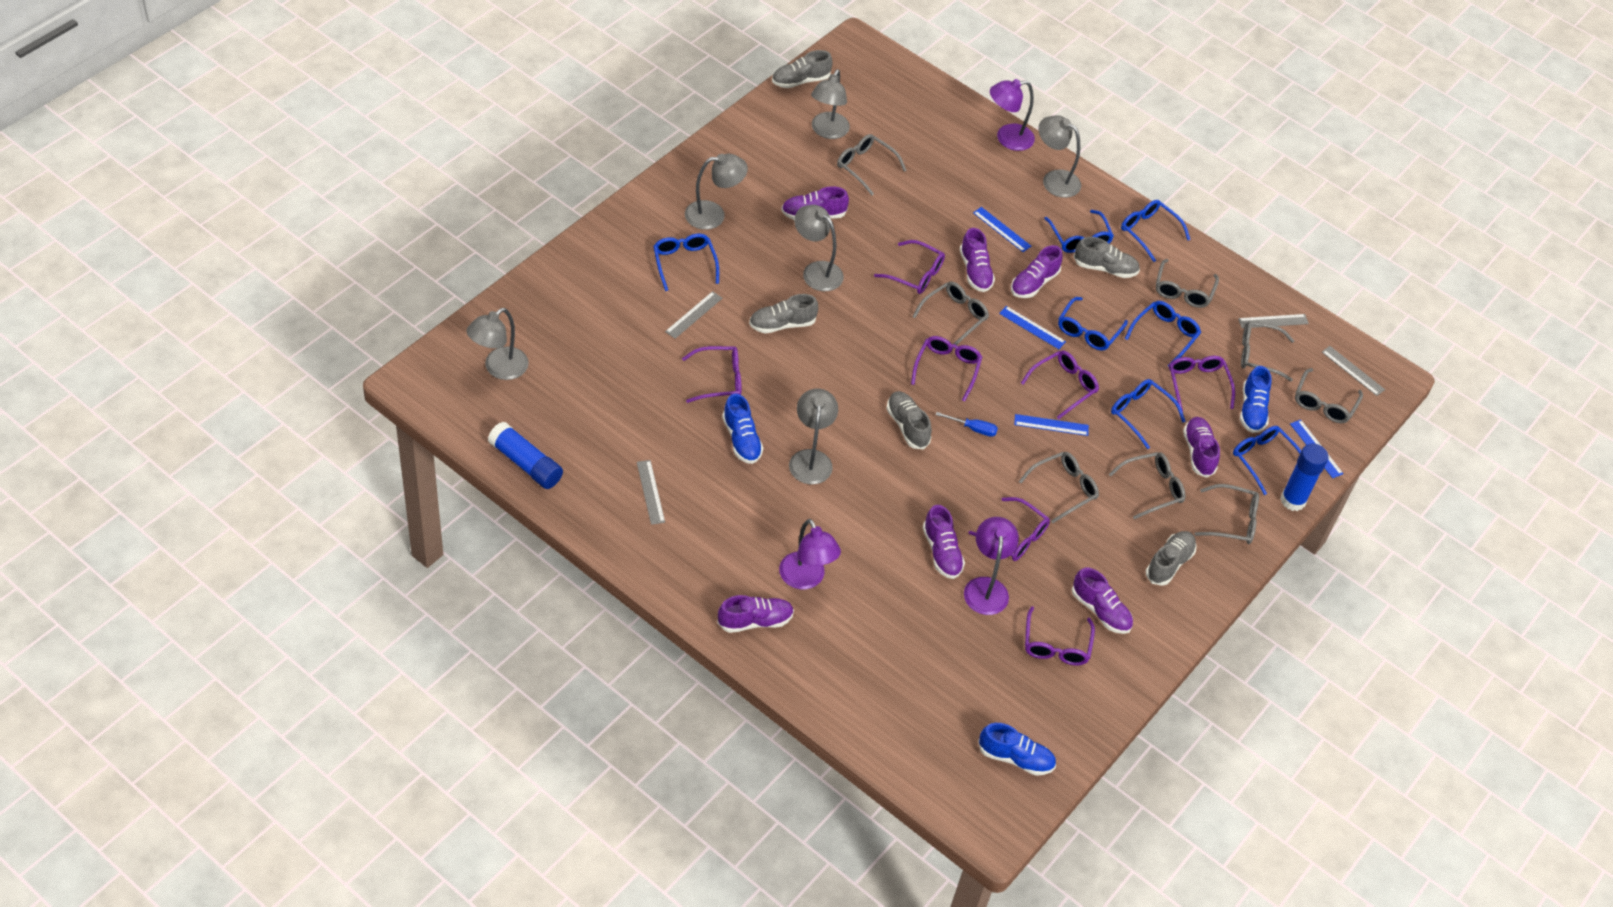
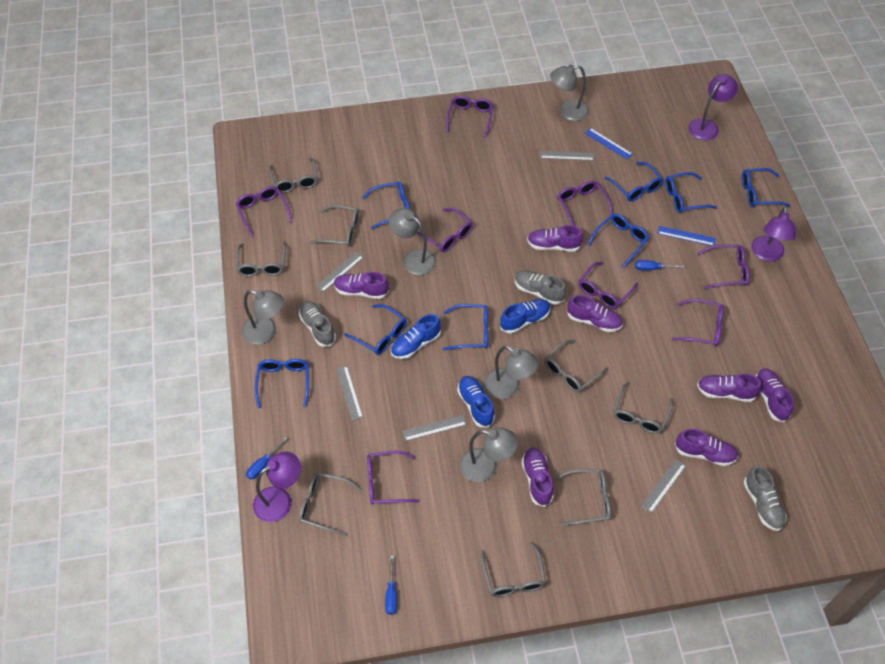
blue glasses: [653,234,719,291] [1044,210,1114,253] [1058,297,1128,351] [1111,379,1186,449] [1121,200,1190,262] [1125,301,1201,367] [1233,426,1301,495] = 7 -> [255,359,309,408] [344,304,407,355] [362,182,410,229] [443,304,488,351] [588,214,649,268] [604,162,663,202] [665,172,717,213] [742,168,791,207] = 8
blue glue stick: [488,422,563,489] [1280,444,1328,511] = 2 -> none = 0
blue ruler: [973,207,1031,252] [999,306,1066,349] [1014,414,1089,436] [1290,420,1343,478] = 4 -> [585,128,632,159] [657,226,716,246] = 2
blue screwdriver: [936,412,998,437] = 1 -> [246,437,287,480] [385,556,397,615] [635,260,685,271] = 3
grey lamp: [467,308,529,380] [685,154,748,230] [789,389,838,484] [794,205,844,291] [811,69,850,139] [1038,115,1081,198] = 6 -> [242,290,284,344] [389,208,436,275] [459,428,518,482] [484,346,539,399] [550,64,589,121] = 5
grey ruler: [637,460,665,525] [665,291,722,339] [1238,314,1309,328] [1322,346,1385,396] = 4 -> [315,252,364,292] [336,366,363,421] [402,415,467,441] [540,151,594,161] [641,459,686,513] = 5
grey shoe: [749,294,818,333] [772,50,833,88] [886,391,932,449] [1074,237,1140,278] [1146,531,1197,586] = 5 -> [299,301,336,347] [514,271,566,305] [744,466,787,531] = 3
purple glasses: [682,346,742,403] [874,240,945,294] [911,336,982,401] [968,497,1050,561] [1021,350,1099,419] [1025,606,1095,665] [1169,356,1235,411] = 7 -> [236,186,292,237] [367,451,420,505] [416,208,473,252] [446,96,493,138] [557,181,613,226] [579,262,638,309] [672,299,724,346] [697,245,749,289] = 8

